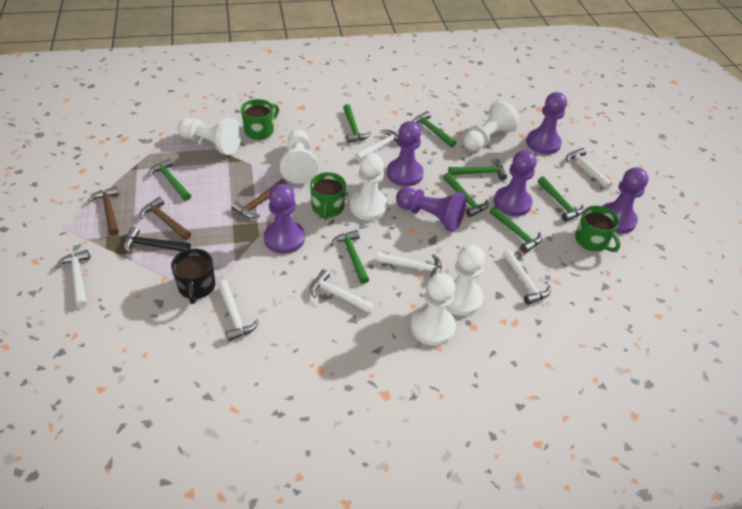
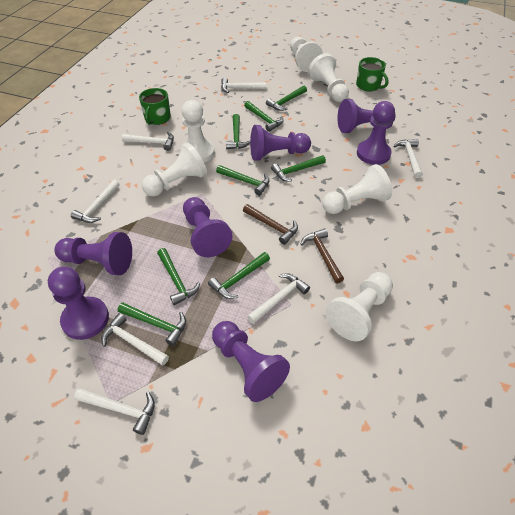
black hammer: [124,227,191,254] = 1 -> none = 0
black mug: [171,248,215,304] = 1 -> none = 0
brown hammer: [88,186,119,236] [140,197,191,240] [232,179,287,218] = 3 -> [243,204,298,245] [301,228,344,284] = 2
green mug: [241,99,279,140] [310,172,346,220] [575,206,620,252] = 3 -> [139,88,171,125] [356,57,388,91] = 2
purple pawn: [264,184,305,254] [387,121,423,187] [396,187,466,232] [494,150,537,216] [526,92,567,154] [602,167,648,234] = 6 -> [48,267,109,340] [54,232,132,275] [183,197,233,257] [212,321,290,402] [250,125,311,161] [337,99,396,133] [357,101,395,165] = 7

